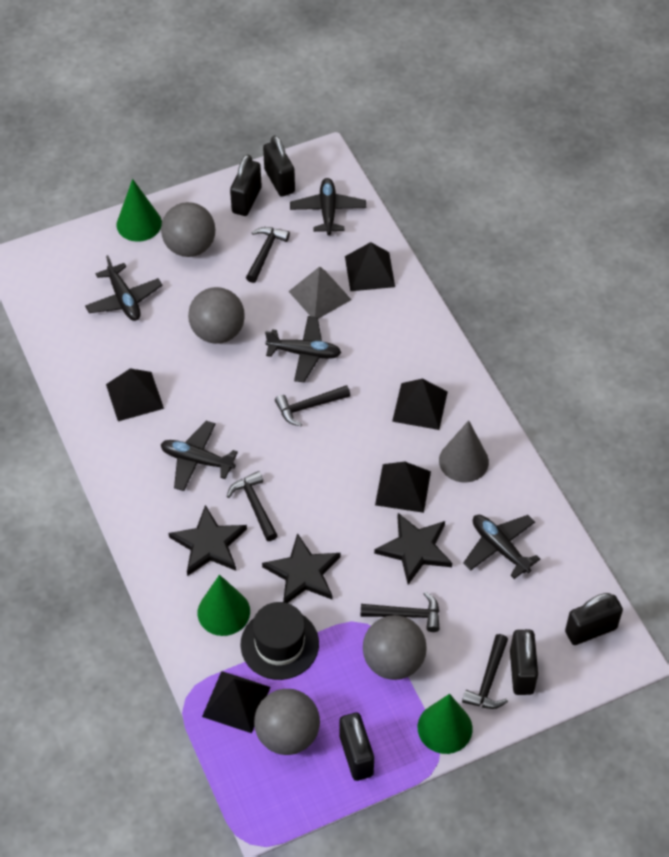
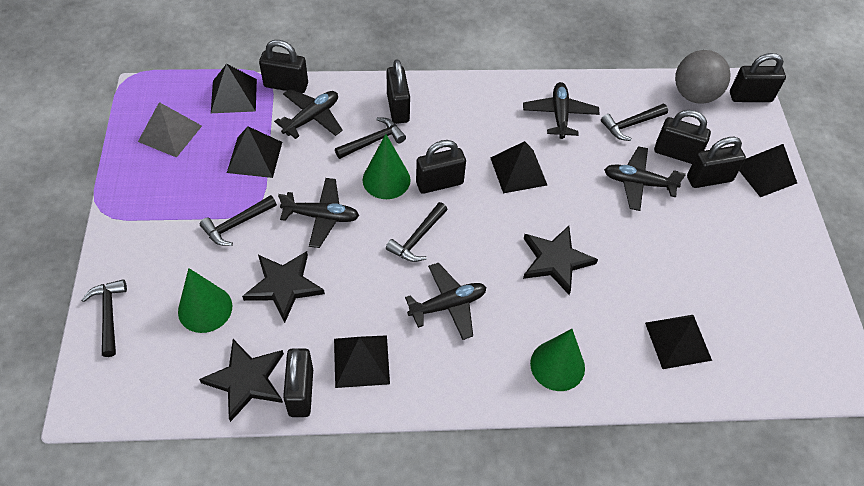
black hat: [240,602,319,680] = 1 -> none = 0
black padlock: [230,154,262,216] [263,135,295,197] [340,712,374,781] [510,629,538,695] [565,593,623,645] = 5 -> [259,40,308,93] [283,348,313,417] [387,59,410,124] [416,140,466,194] [654,110,711,164] [687,137,746,188] [730,53,786,102] = 7
black pyramid: [106,369,164,421] [202,671,270,733] [345,242,395,291] [375,462,431,513] [392,379,448,430] = 5 -> [211,64,257,113] [227,126,282,178] [334,335,390,388] [490,141,547,193] [645,315,712,369] [739,144,797,197] = 6
grey ball: [161,202,215,257] [188,287,245,344] [254,689,320,755] [363,615,427,680] = 4 -> [675,50,731,104] = 1
grey cone: [439,420,489,483] = 1 -> none = 0

